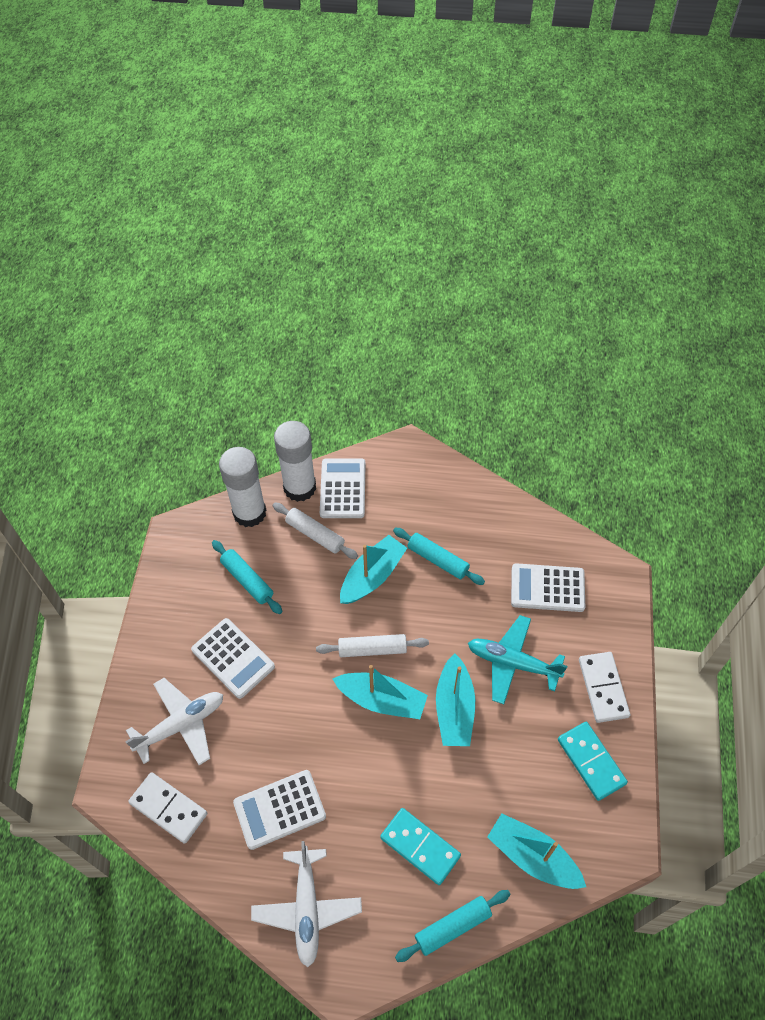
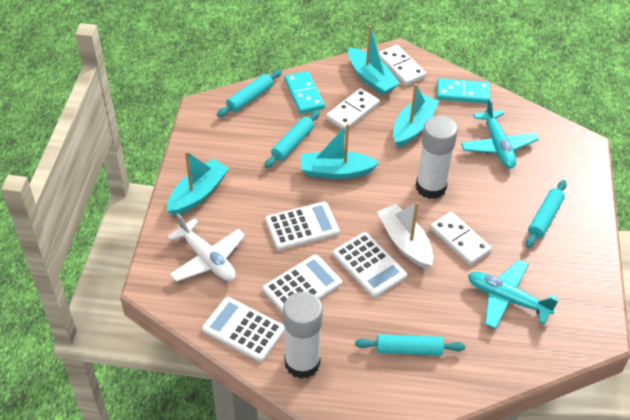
turquoise plane: [468,615,567,704] = 1 -> [461,98,539,169] [468,260,559,329] = 2
turquoise rolling pin: [212,540,283,614] [393,528,485,585] [395,890,511,962] = 3 -> [217,70,282,117] [265,110,320,168] [355,334,465,356] [526,180,567,248] = 4
white boat: none = 0 -> [377,202,433,269] = 1
white domino: [128,772,208,844] [579,652,630,723] = 2 -> [326,88,380,131] [379,45,426,86] [430,212,492,265] = 3
white plane: [125,678,223,765] [251,841,362,967] = 2 -> [167,213,245,282] = 1
white rolling pin: [273,503,358,559] [316,634,429,657] = 2 -> none = 0

